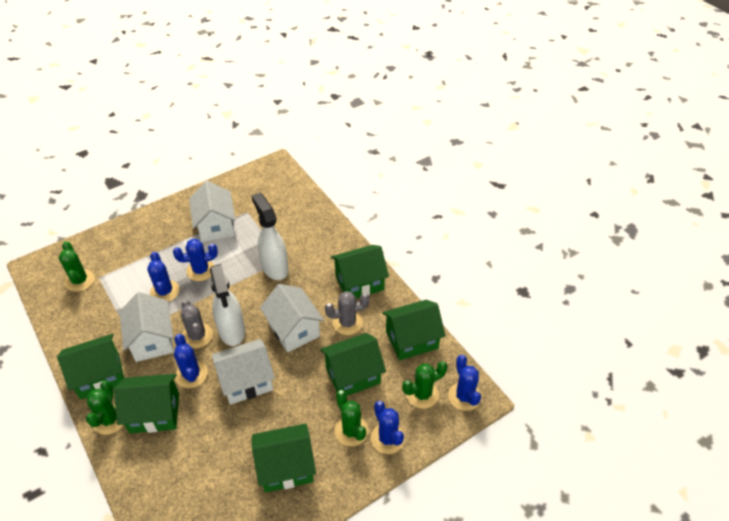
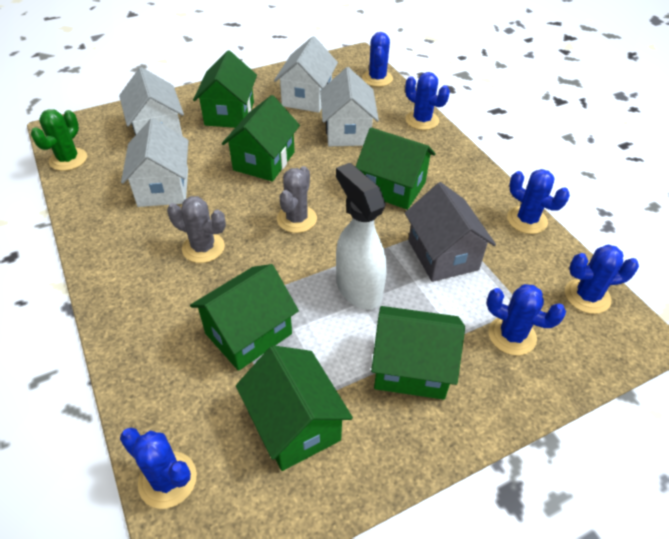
blue cactus: [147,252,179,302] [173,239,218,281] [174,334,208,388] [371,401,405,454] [448,355,481,411] = 5 -> [120,427,197,509] [362,32,393,87] [405,72,450,130] [486,284,566,355] [507,169,570,234] [565,245,639,314] = 6
green cactus: [59,241,94,292] [86,381,123,435] [335,390,368,447] [402,361,448,409] = 4 -> [31,109,87,171] = 1
grey house: none = 0 -> [405,182,496,282] = 1
white spray bottle: [210,264,245,346] [252,193,288,280] = 2 -> [336,163,387,310] = 1

